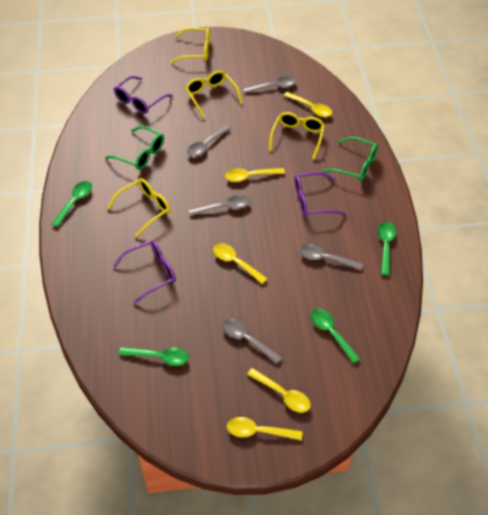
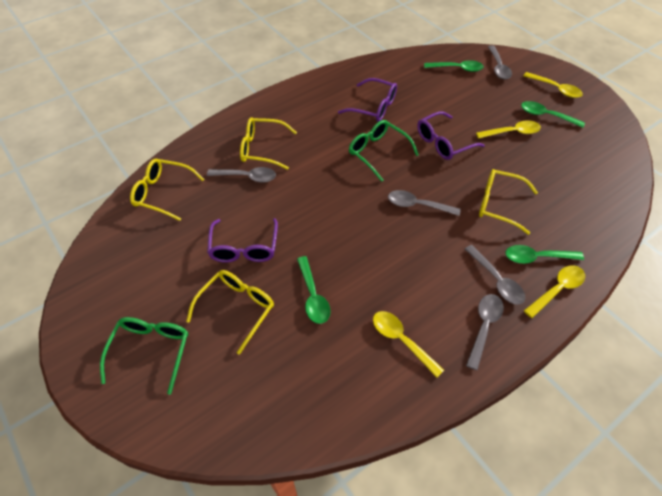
yellow spoon: [213,243,267,284] [225,168,285,182] [227,417,303,440] [247,368,311,413] [284,92,332,117] = 5 -> [373,311,444,377] [476,120,541,139] [523,72,583,98] [524,265,585,318] = 4

